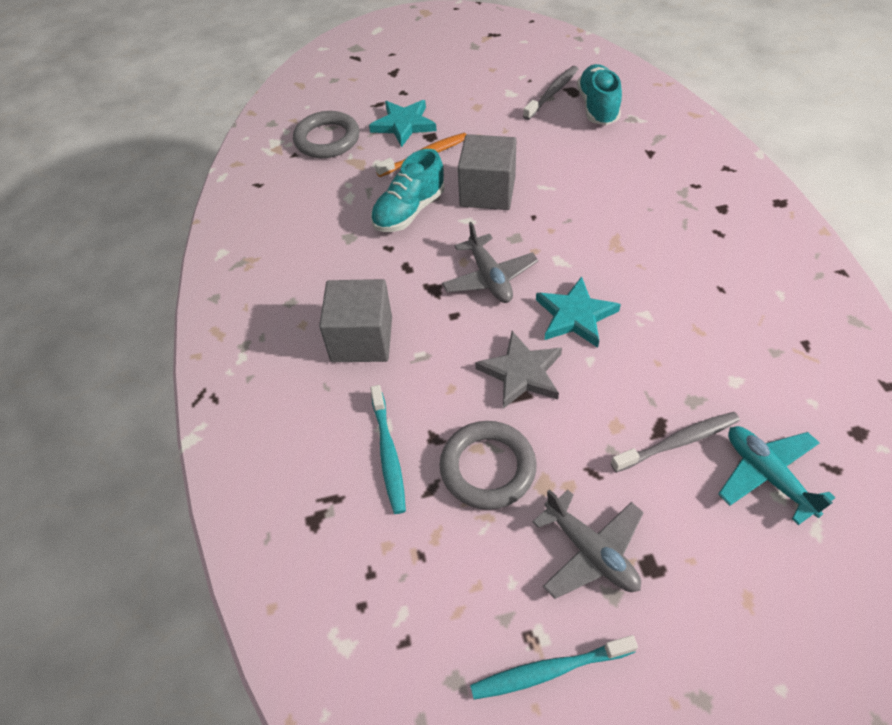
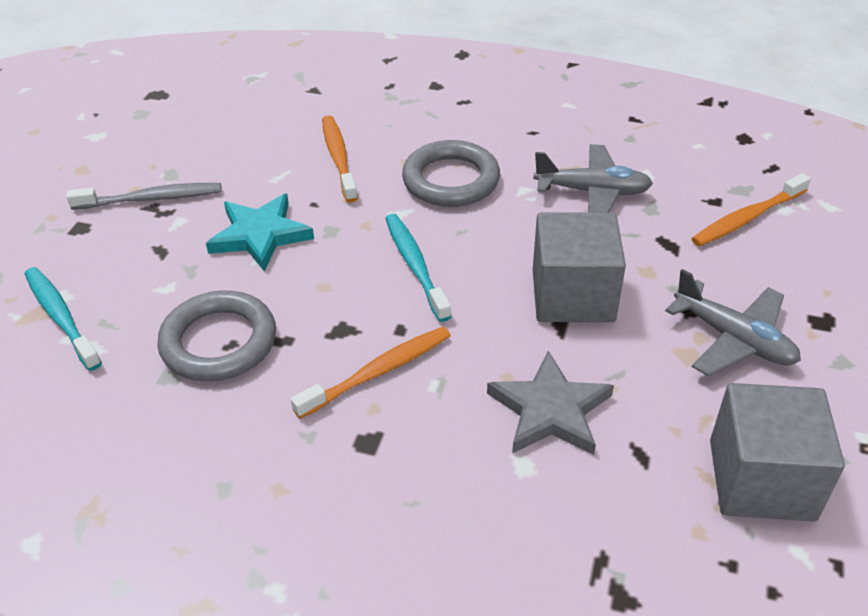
grey toothbrush: [523,66,578,120] [611,412,740,472] = 2 -> [66,183,222,210] = 1
orange toothbrush: [375,133,467,177] = 1 -> [291,327,451,419] [322,115,358,202] [691,173,811,246] = 3
turquoise plane: [718,426,835,525] = 1 -> none = 0
turquoise shoe: [371,149,444,232] [577,64,622,125] = 2 -> none = 0
turquoise star: [369,100,437,147] [536,276,621,348] = 2 -> [206,194,314,272] = 1

